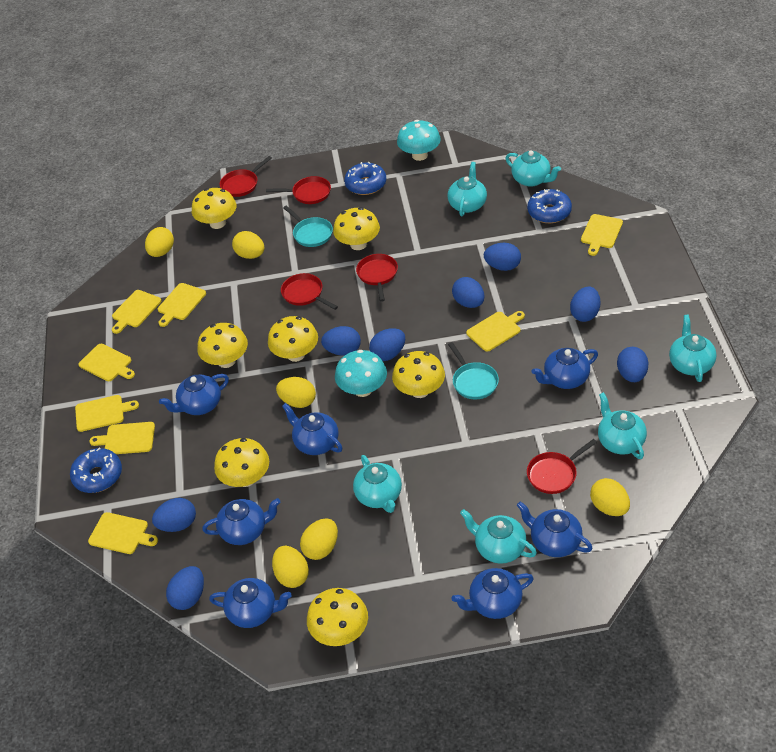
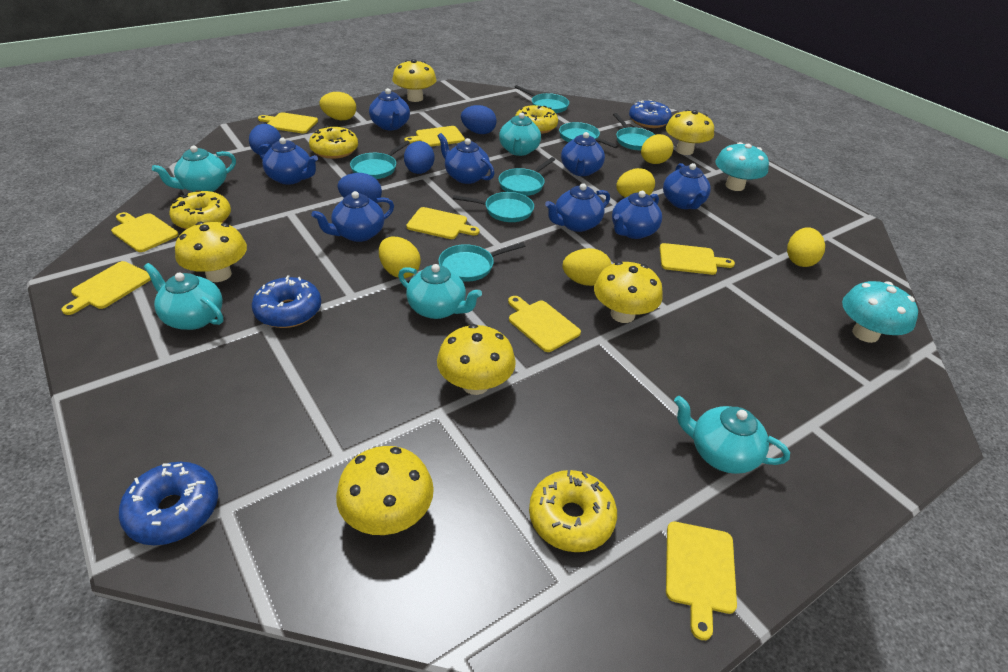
blue egg: [152,498,196,532] [166,566,204,610] [321,326,361,356] [369,328,405,361] [452,277,485,308] [484,243,521,271] [570,287,600,322] [617,347,649,382] = 8 -> [249,124,281,155] [338,173,382,203] [404,141,434,174] [461,105,497,134] = 4
blue teapot: [159,374,229,415] [202,498,280,545] [209,578,292,628] [282,403,343,455] [452,568,534,619] [517,502,593,557] [532,348,598,389] = 7 -> [258,138,318,185] [311,191,394,242] [369,88,410,130] [438,133,495,184] [545,183,610,232] [561,132,605,176] [612,191,662,239] [663,163,711,209] = 8
red pan: [220,156,272,197] [266,176,331,204] [281,273,338,310] [356,254,398,302] [527,439,597,494] = 5 -> none = 0
turquoise pan: [283,205,333,247] [448,342,499,400] = 2 -> [350,141,410,179] [438,242,525,282] [453,192,534,222] [499,157,555,196] [514,85,569,113] [559,122,618,148] [613,113,655,150] = 7
turquoise teapot: [353,455,402,513] [447,162,487,216] [460,509,537,564] [505,150,561,187] [598,392,647,459] [669,315,717,382] = 6 -> [144,263,223,330] [152,146,236,192] [398,264,482,319] [499,113,541,156] [674,396,790,474] = 5
yellow donut: none = 0 -> [169,190,231,229] [309,127,358,159] [515,105,558,134] [529,470,617,552] = 4
yellow mushroom: [192,188,236,229] [197,323,248,368] [214,438,269,487] [268,316,318,362] [307,588,368,646] [333,207,380,250] [392,351,445,398] = 7 -> [175,222,247,282] [336,446,434,535] [392,59,436,102] [437,324,516,395] [594,261,663,323] [666,109,714,155] = 6

